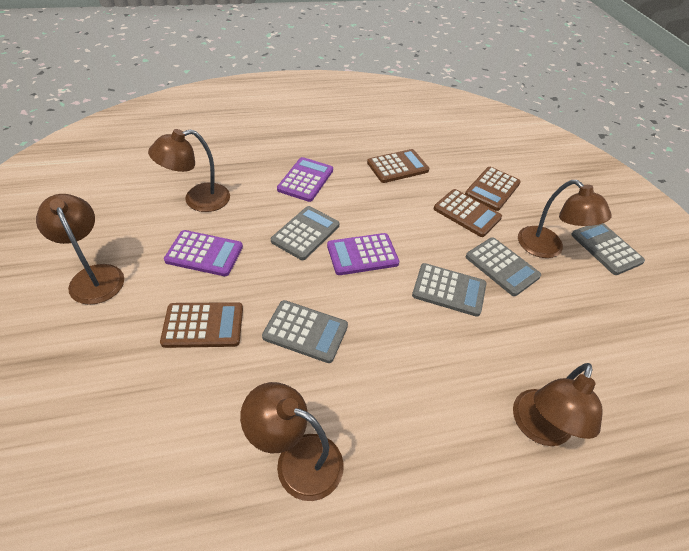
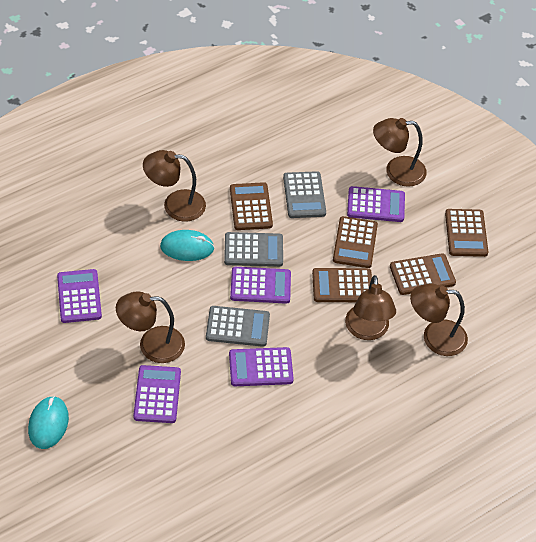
brown calculator: [160,302,243,348] [367,149,429,183] [434,189,502,237] [465,167,521,211] = 4 -> [230,182,273,230] [312,268,372,302] [333,216,378,268] [390,253,456,295] [445,209,488,257] = 5
grey calculator: [262,300,348,363] [271,206,340,260] [412,263,487,317] [466,237,541,296] [571,223,645,275] = 5 -> [206,306,270,347] [224,232,283,267] [283,171,326,218] = 3
purple calculator: [164,230,243,276] [277,157,333,202] [327,233,399,275] = 3 -> [57,269,102,323] [133,365,181,423] [229,347,294,386] [230,267,291,304] [347,186,405,222] = 5
turquoise mouse: none = 0 -> [28,396,69,449] [160,230,214,261] = 2

